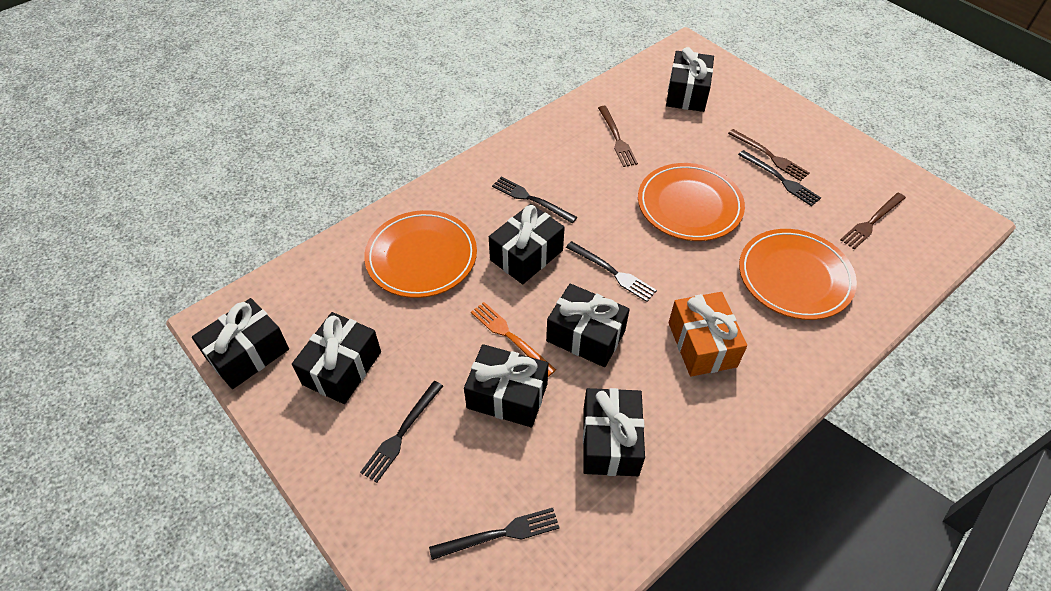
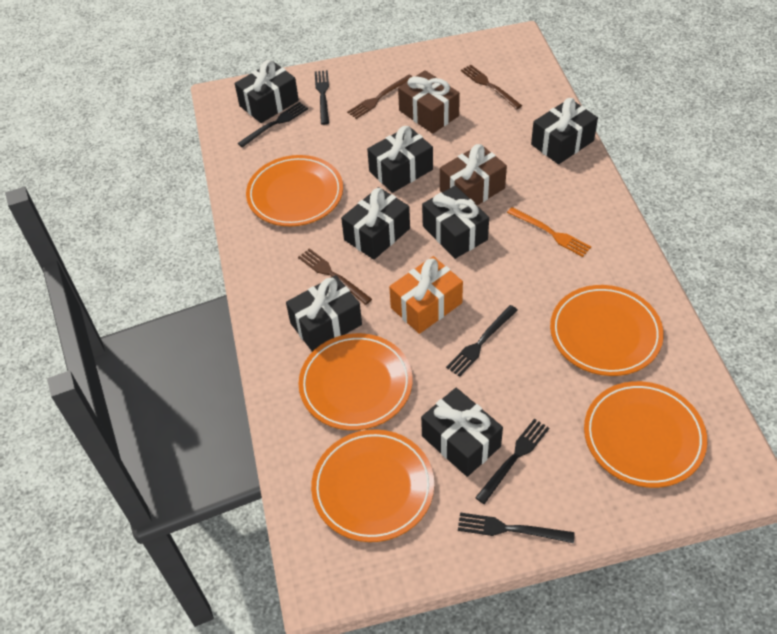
brown gift: none = 0 -> [398,70,460,134] [440,144,507,205] = 2
orange plate: [364,210,477,298] [638,163,745,241] [739,229,857,320] = 3 -> [246,155,343,226] [298,333,413,430] [311,429,434,542] [550,285,664,376] [584,381,707,488] = 5

